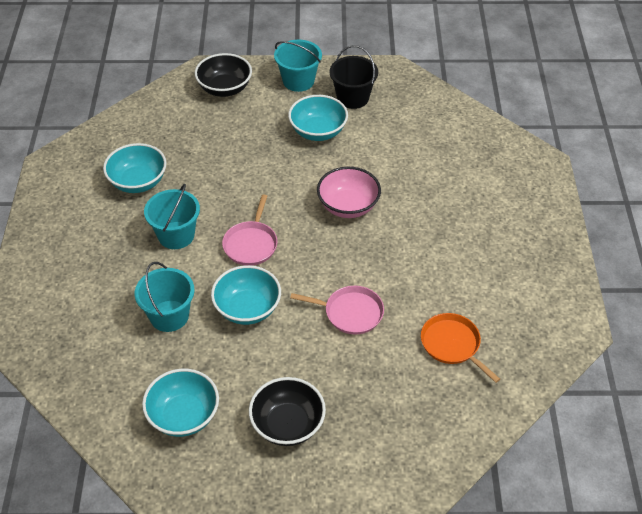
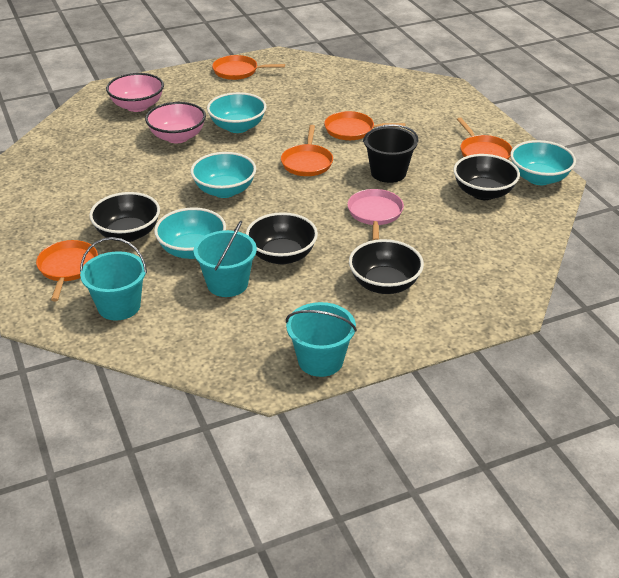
black bowl: [195,53,252,97] [249,377,326,446] = 2 -> [89,192,160,242] [246,212,318,264] [349,239,424,294] [453,154,520,200] = 4
orange pan: [421,313,500,383] = 1 -> [36,240,98,301] [212,55,285,80] [281,125,333,176] [324,111,405,140] [457,117,512,160] = 5
pink bowl: [317,167,381,218] = 1 -> [106,73,164,112] [145,102,206,143] = 2
pink pan: [222,194,277,265] [290,286,384,335] = 2 -> [347,189,404,240] = 1

